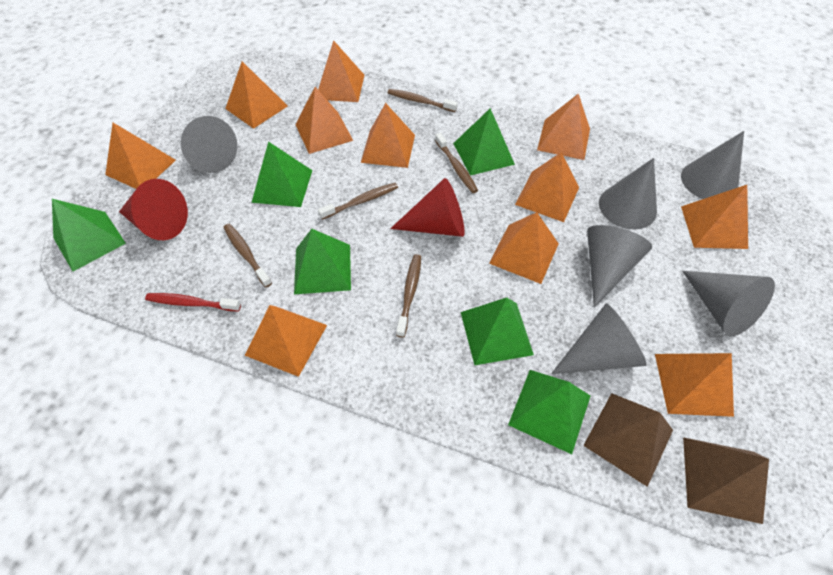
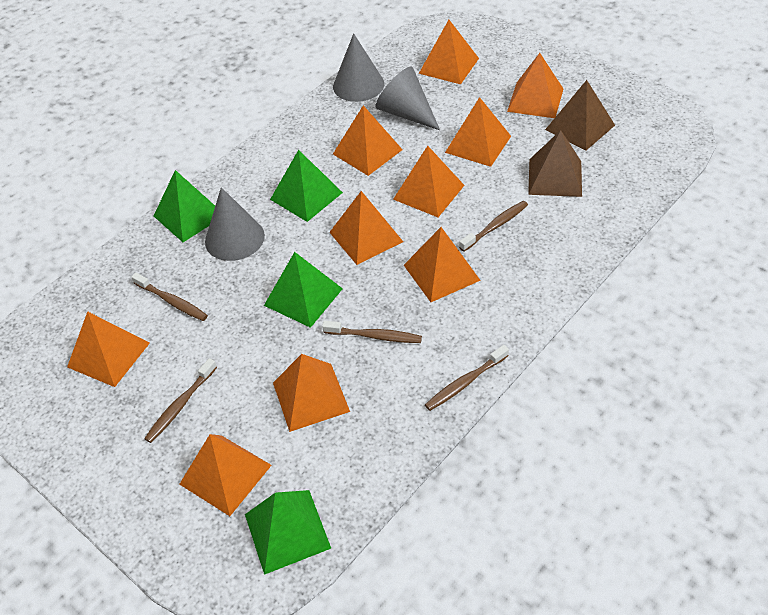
green pyramid: [52,199,126,272] [251,142,312,207] [294,229,351,294] [453,108,515,176] [461,298,534,365] [508,370,590,454] = 6 -> [154,170,215,242] [245,490,331,575] [264,252,343,328] [270,150,343,222] = 4
grey cone: [181,116,237,173] [551,303,647,374] [587,225,652,308] [599,158,657,230] [681,131,744,199] [682,271,775,337] = 6 -> [205,187,265,261] [333,33,384,102] [375,67,440,130] = 3
orange pyramid: [105,123,176,189] [225,61,288,129] [245,305,327,377] [295,87,353,154] [318,40,364,102] [361,103,415,168] [489,212,559,284] [515,152,579,222] [537,93,590,160] [655,353,734,417] [681,185,748,249] = 11 -> [67,311,150,387] [179,434,272,516] [273,354,350,432] [329,191,403,265] [333,105,403,176] [393,146,465,217] [404,227,481,302] [419,20,479,84] [445,97,511,167] [507,53,563,118] = 10
red cone: [119,179,188,240] [390,178,465,237] = 2 -> none = 0
red toothbrush: [145,293,241,311] = 1 -> none = 0

